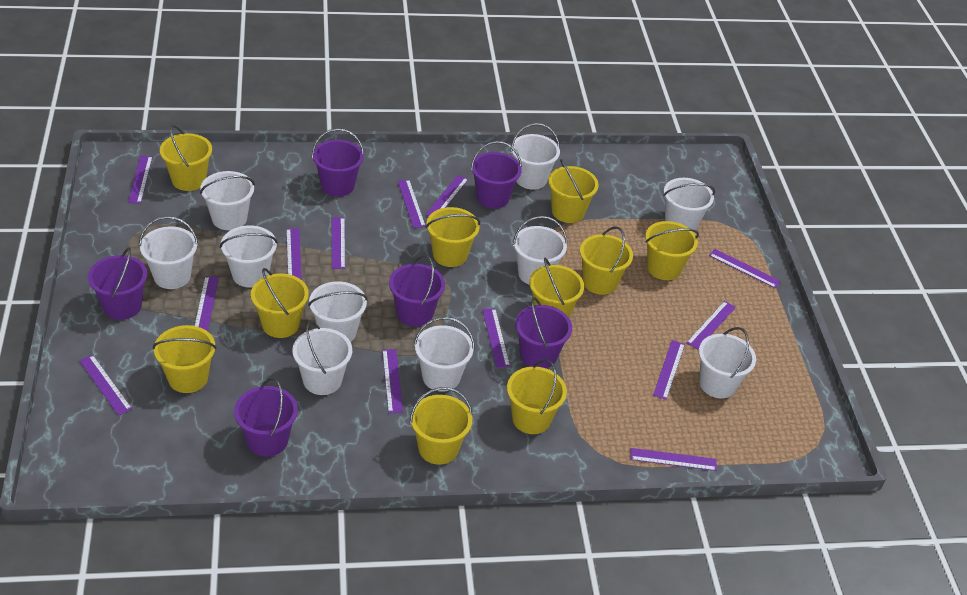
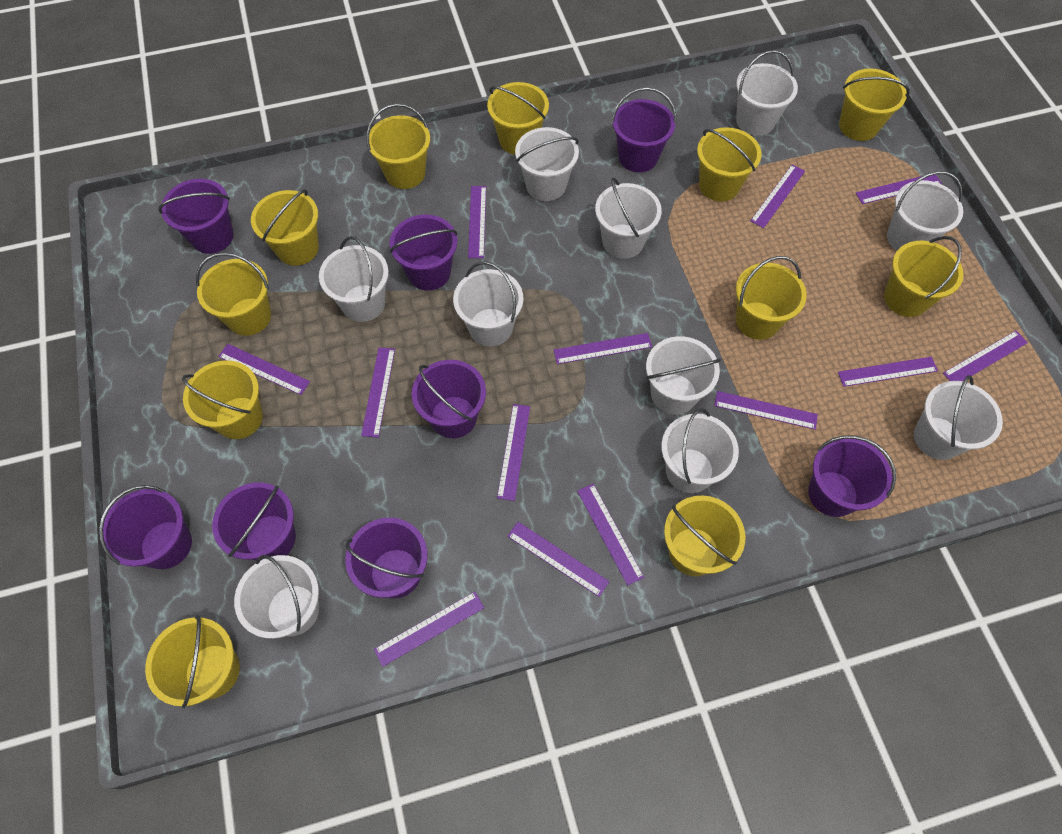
purple bucket: [88,247,147,320] [234,378,298,457] [312,128,364,197] [389,255,445,327] [471,141,522,209] [515,297,572,369] = 6 -> [99,485,192,569] [158,179,234,254] [212,482,296,561] [345,518,428,599] [389,215,457,291] [412,360,486,438] [611,87,676,172] [808,435,896,517] = 8
yellow bucket: [153,325,217,393] [160,125,212,191] [251,268,309,338] [410,387,473,465] [426,207,480,267] [507,359,567,434] [529,258,584,317] [548,159,599,223] [580,226,633,295] [645,221,699,280] = 10 -> [145,615,240,708] [182,360,263,439] [196,253,271,336] [251,189,319,266] [367,104,430,189] [487,82,549,155] [664,495,745,576] [697,127,762,201] [736,256,807,340] [839,68,910,141] [884,236,964,317] = 11

